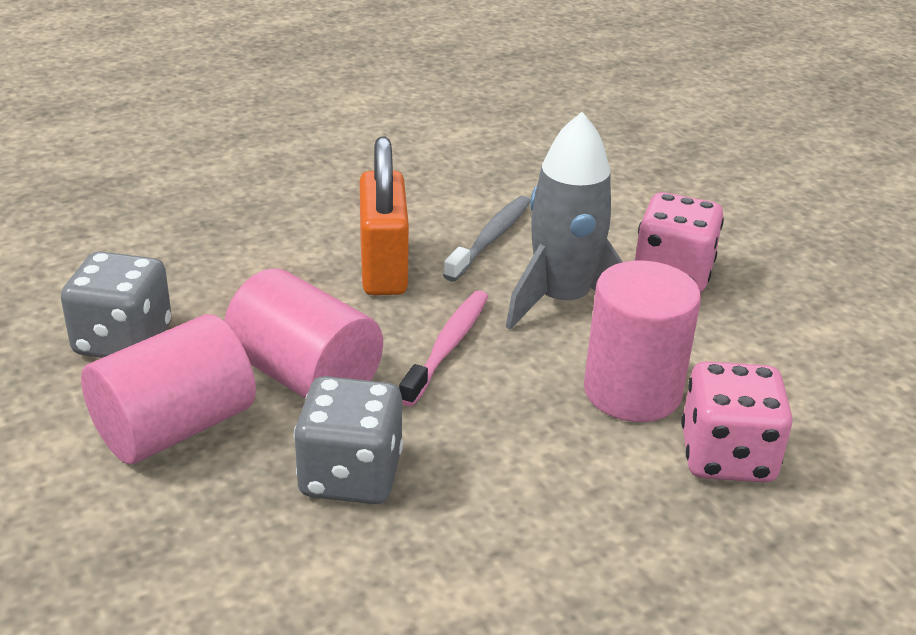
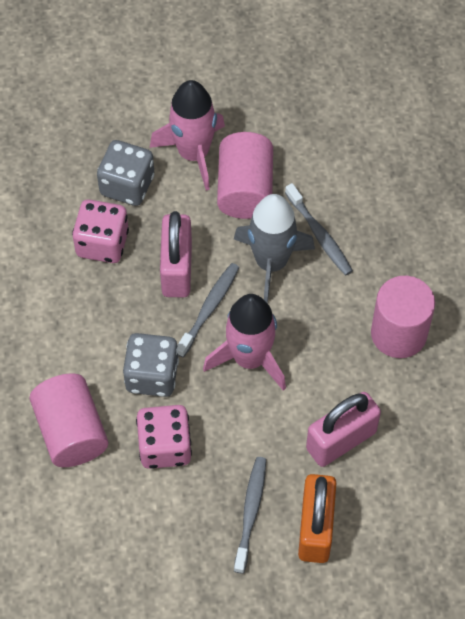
grey toothbrush: [443,196,530,282] = 1 -> [177,263,240,357] [234,457,266,574] [285,183,353,276] = 3
pink padlock: none = 0 -> [160,211,192,297] [306,392,381,467] = 2
pink rocket: none = 0 -> [150,80,225,191] [203,294,286,391] = 2
pink toothbrush: [399,290,488,406] = 1 -> none = 0

